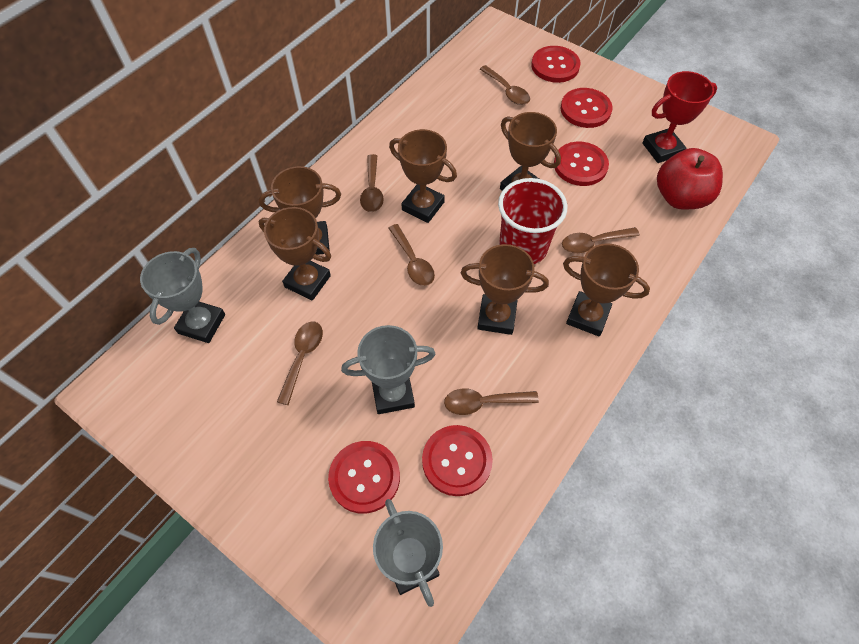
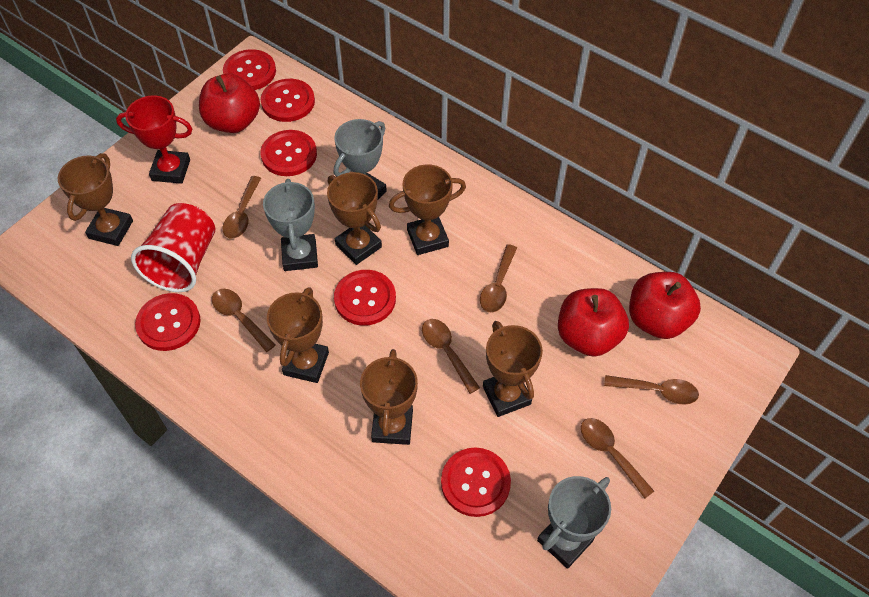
red apple: [657,148,723,209] = 1 -> [199,73,260,133] [558,288,629,357] [629,272,701,339] = 3
red button: [328,441,400,514] [422,425,493,496] [531,46,581,83] [554,142,609,186] [561,88,613,128] = 5 -> [135,293,201,351] [223,49,276,90] [261,79,315,122] [261,130,317,176] [334,270,396,326] [441,448,511,517] = 6

